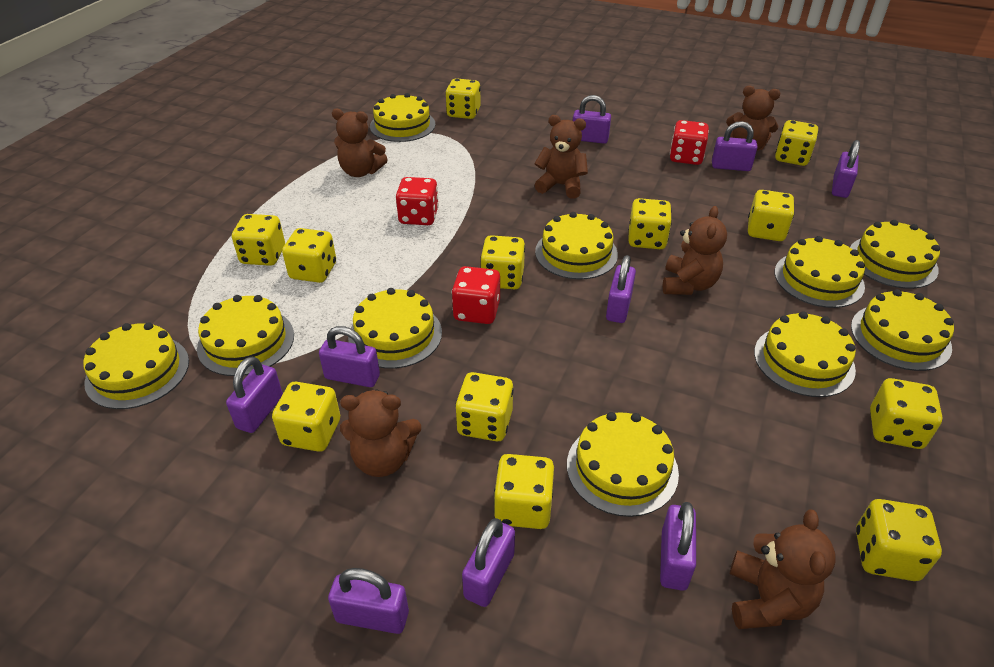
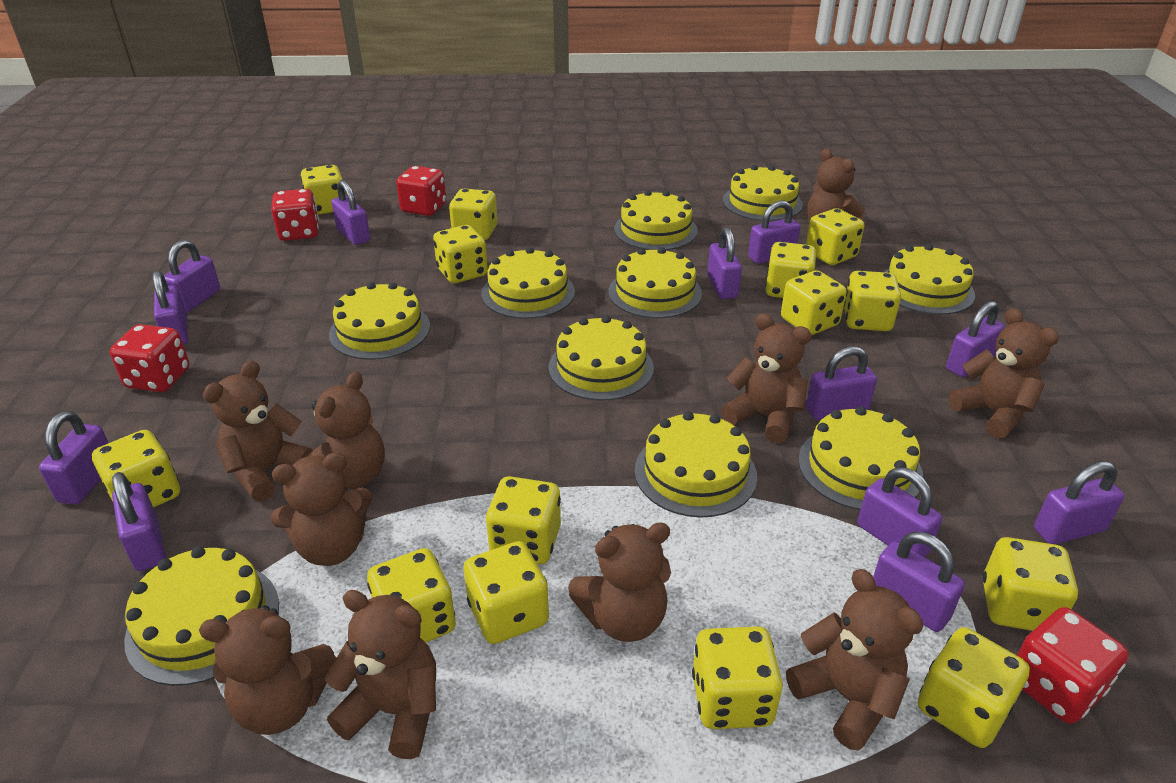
brown teddy bear: [332,109,388,177] [340,390,421,477] [534,115,588,199] [663,206,727,295] [726,86,780,150] [730,509,836,629] = 6 -> [199,605,336,735] [203,361,313,502] [271,452,373,566] [306,371,385,488] [325,590,436,759] [568,522,671,642] [721,313,812,443] [786,569,924,751] [807,148,865,229] [948,308,1059,439] = 10
purple padlock: [226,357,283,433] [319,326,380,387] [328,568,409,634] [462,518,515,607] [573,95,611,144] [606,255,636,323] [660,502,696,591] [712,121,757,171] [832,140,860,198] = 9 -> [39,411,108,504] [112,472,166,571] [153,271,188,345] [164,240,220,313] [331,180,370,245] [707,227,742,299] [748,201,800,264] [806,346,877,420] [858,467,942,557] [873,532,965,632] [946,301,1005,377] [1034,461,1125,544] = 12
red dice: [396,177,439,225] [452,266,500,324] [670,120,709,165] = 3 -> [110,324,189,392] [271,189,319,241] [396,166,446,216] [1017,607,1129,724] = 4
yellow dice: [232,214,285,266] [272,382,340,452] [282,228,336,283] [445,78,481,119] [455,372,514,441] [480,235,525,289] [494,454,554,529] [628,198,672,249] [748,190,794,241] [775,120,818,166] [856,499,942,581] [870,378,943,449] = 12 -> [92,430,180,508] [301,165,346,215] [367,548,456,643] [433,225,488,283] [449,189,497,240] [464,541,549,644] [486,476,561,564] [692,626,783,729] [765,242,816,298] [781,270,847,335] [806,208,864,265] [844,271,901,331] [918,627,1030,748] [983,537,1078,631] = 14

